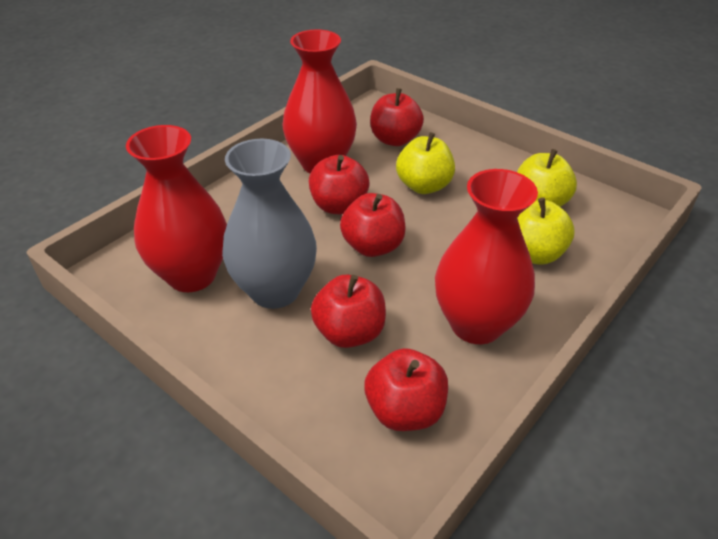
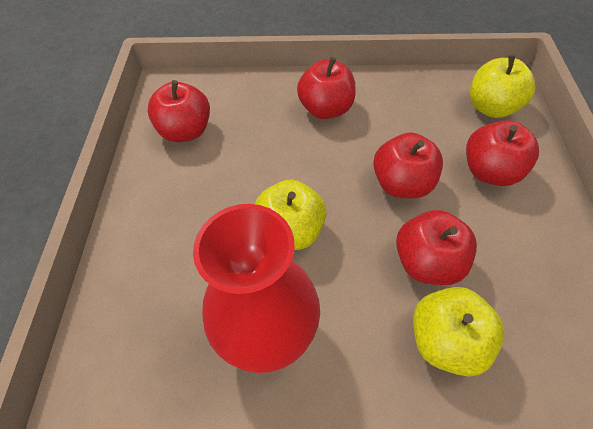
grey vase: [222,139,317,309] = 1 -> none = 0
red vase: [126,125,227,292] [283,29,357,174] [435,169,538,344] = 3 -> [193,204,320,373] = 1

